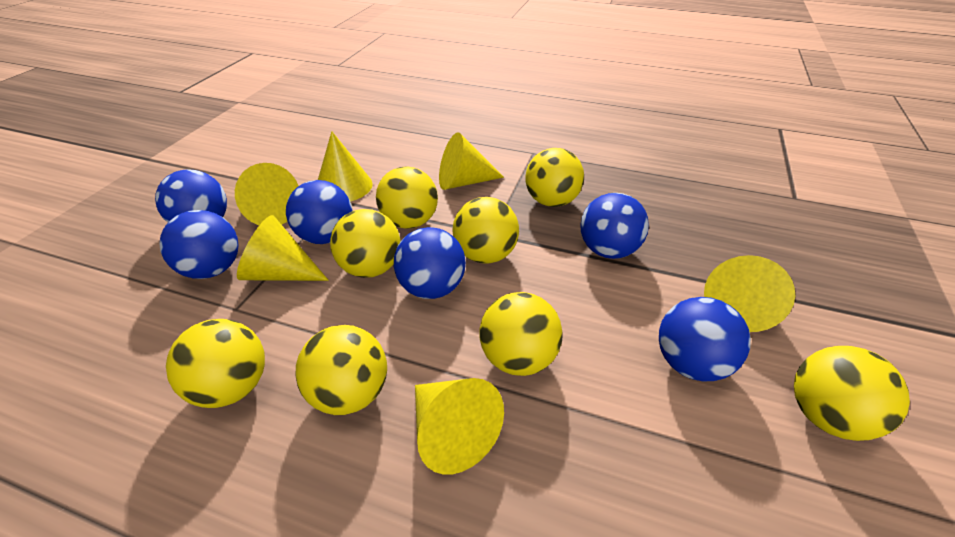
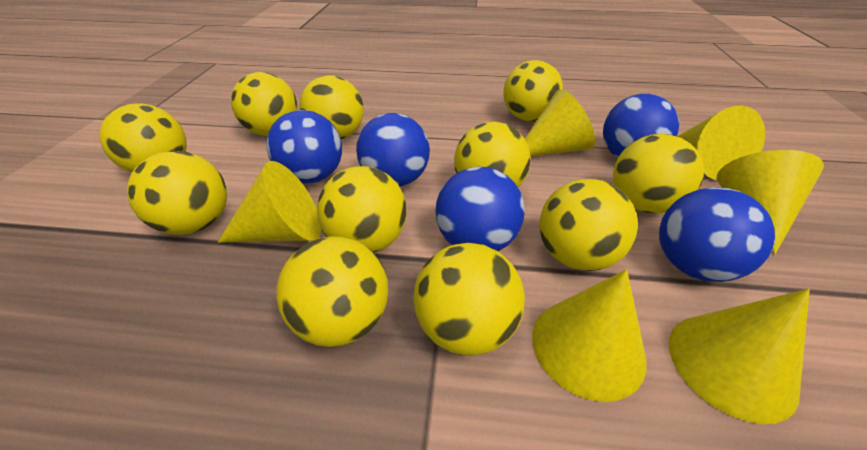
blue ball: [155,170,227,223] [159,210,239,279] [286,180,352,244] [394,227,466,299] [580,193,649,259] [659,297,751,381] = 6 -> [266,110,342,183] [356,113,430,187] [435,167,525,251] [603,94,679,158] [659,187,775,282] = 5
yellow ball: [166,319,265,408] [296,325,387,415] [330,209,401,278] [376,166,438,229] [453,197,519,264] [479,292,563,376] [525,148,584,207] [794,346,910,441] = 8 -> [100,103,187,173] [127,151,227,235] [231,72,298,136] [276,236,388,347] [300,75,363,139] [317,166,407,253] [413,243,525,356] [454,122,530,187] [503,60,563,121] [539,179,638,271] [613,134,704,214] = 11

